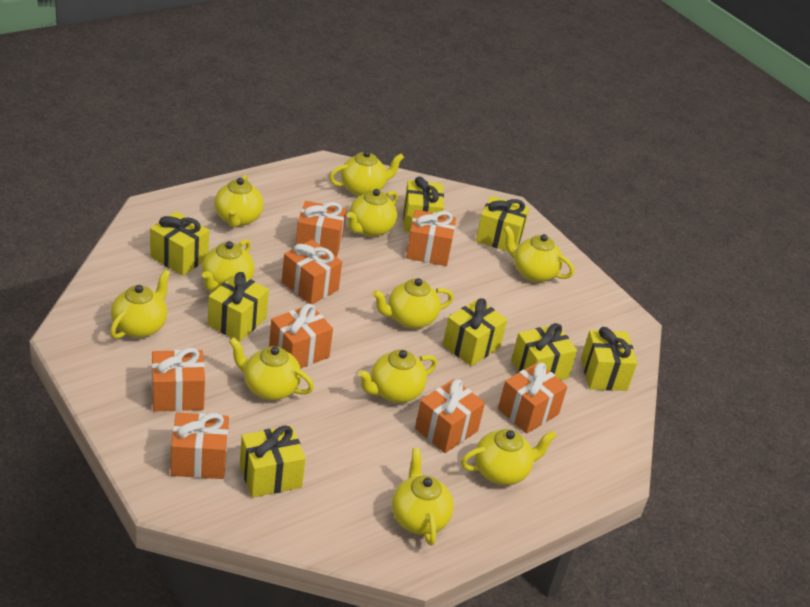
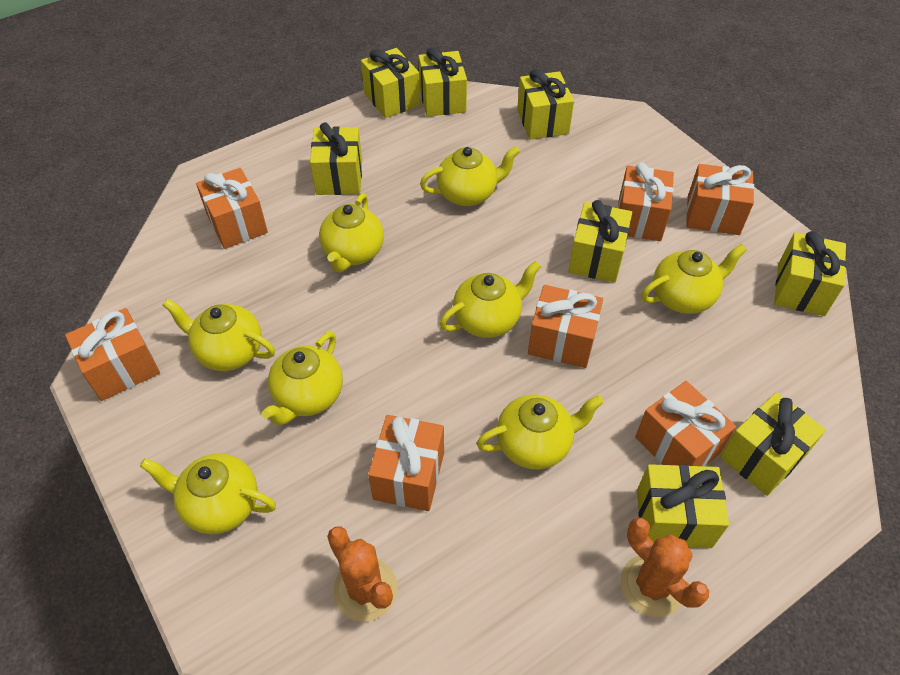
orange cactus: none = 0 -> [327,526,398,622] [621,517,709,617] = 2
orange gift: [152,348,205,411] [171,412,229,479] [269,304,333,368] [282,240,342,304] [296,201,347,257] [406,210,456,266] [415,379,485,453] [498,362,567,434] = 8 -> [65,308,160,401] [196,168,268,249] [368,415,444,511] [528,285,603,368] [618,163,674,241] [635,381,736,466] [686,164,754,235] = 7
yellow teapot: [110,270,171,339] [202,239,254,292] [214,175,264,227] [229,337,314,400] [329,150,404,196] [347,189,398,237] [358,350,437,403] [373,278,454,329] [392,448,454,545] [461,429,557,485] [503,225,574,282] = 11 -> [140,453,276,534] [163,299,275,371] [262,332,343,426] [319,193,384,272] [420,146,520,206] [440,261,541,338] [476,394,604,469] [641,244,747,314] = 8

